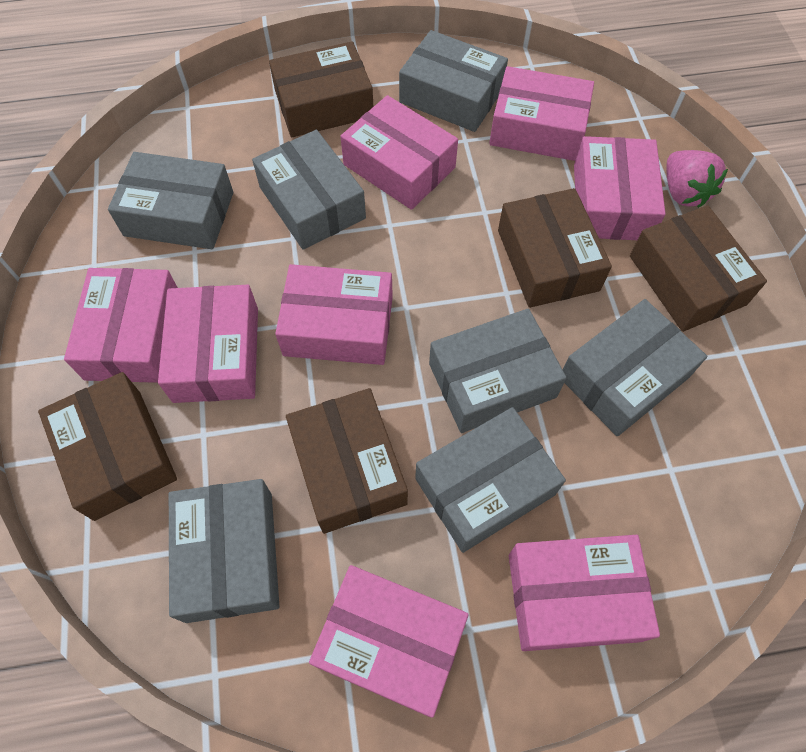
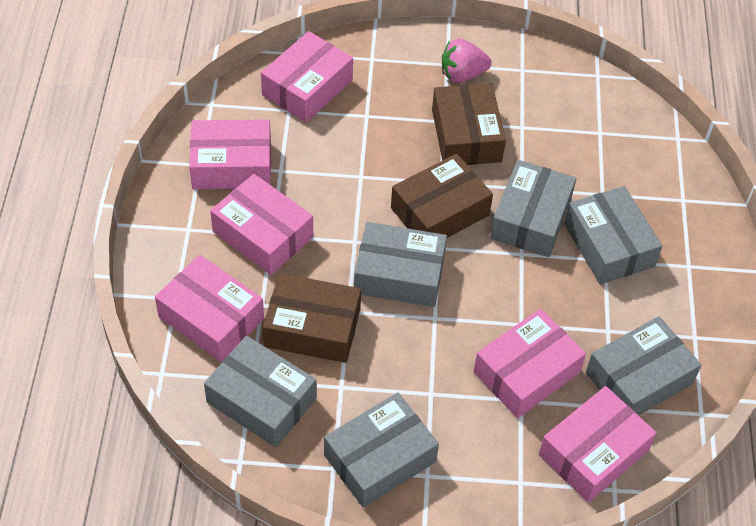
brown box: [38,372,177,521] [269,41,373,137] [286,388,408,534] [498,188,612,308] [630,205,767,332] = 5 -> [263,273,361,363] [391,154,493,238] [432,83,506,165] = 3
grey box: [108,152,233,249] [169,479,280,623] [252,130,366,250] [399,30,508,132] [415,407,566,553] [429,308,566,433] [563,299,707,436] = 7 -> [204,336,317,447] [324,393,439,508] [354,222,447,307] [490,160,576,257] [564,186,662,284] [586,316,702,416] = 6
pink box: [64,268,178,383] [158,285,258,403] [275,264,393,365] [309,565,469,718] [340,95,458,210] [489,66,594,161] [509,535,660,651] [574,136,666,240] = 8 -> [155,255,264,362] [189,120,271,189] [210,174,313,275] [261,31,353,122] [473,309,586,418] [539,386,656,503] = 6

